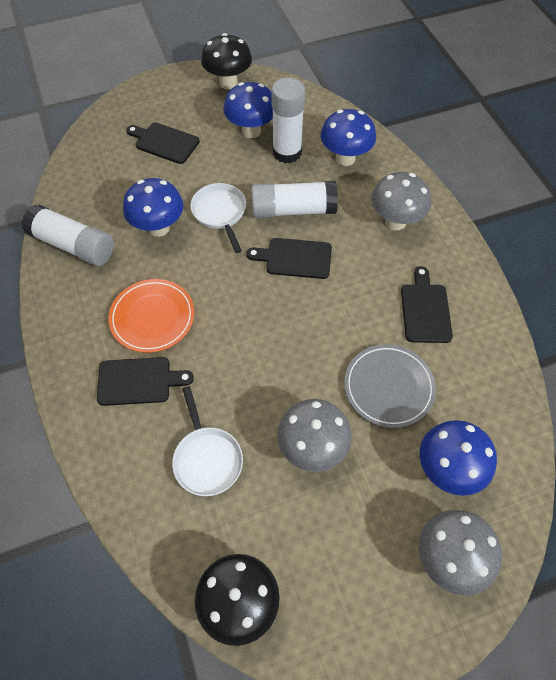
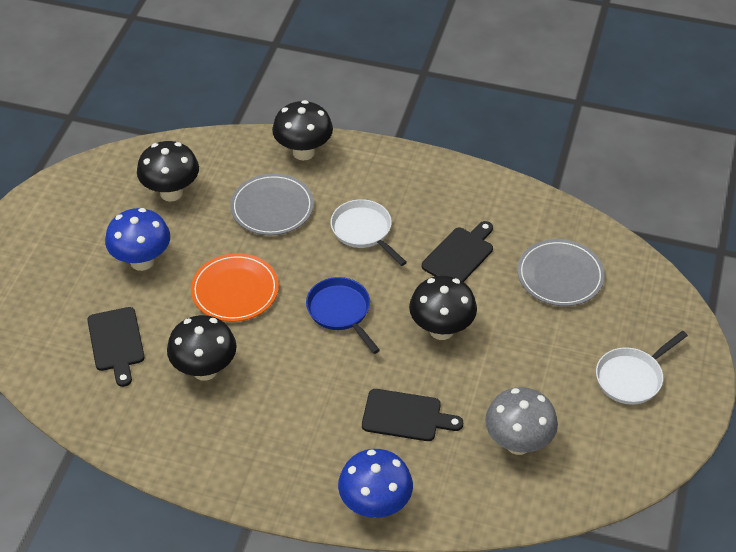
black cutting board: [97,357,194,406] [126,123,200,164] [247,238,332,279] [401,266,453,343] = 4 -> [87,307,145,387] [362,389,463,441] [422,221,493,282] = 3
black mushroom: [195,554,280,646] [201,33,252,90] = 2 -> [137,141,199,202] [167,315,237,381] [272,100,333,160] [409,276,477,340] = 4
blue mushroom: [123,178,184,237] [223,82,273,138] [321,109,376,166] [420,420,497,496] = 4 -> [105,208,170,271] [338,449,413,518] = 2
blue pan: none = 0 -> [306,277,380,354] = 1
grey mushroom: [277,399,352,472] [371,172,431,230] [419,510,502,596] = 3 -> [485,387,558,455] = 1
grey plate: [344,344,436,428] = 1 -> [230,174,314,235] [517,239,605,306] = 2
white glue stick: [22,204,114,266] [251,181,338,218] [271,78,305,163] = 3 -> none = 0

